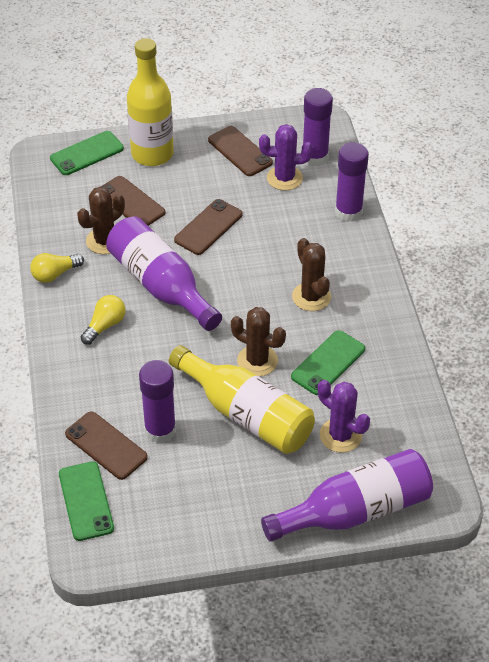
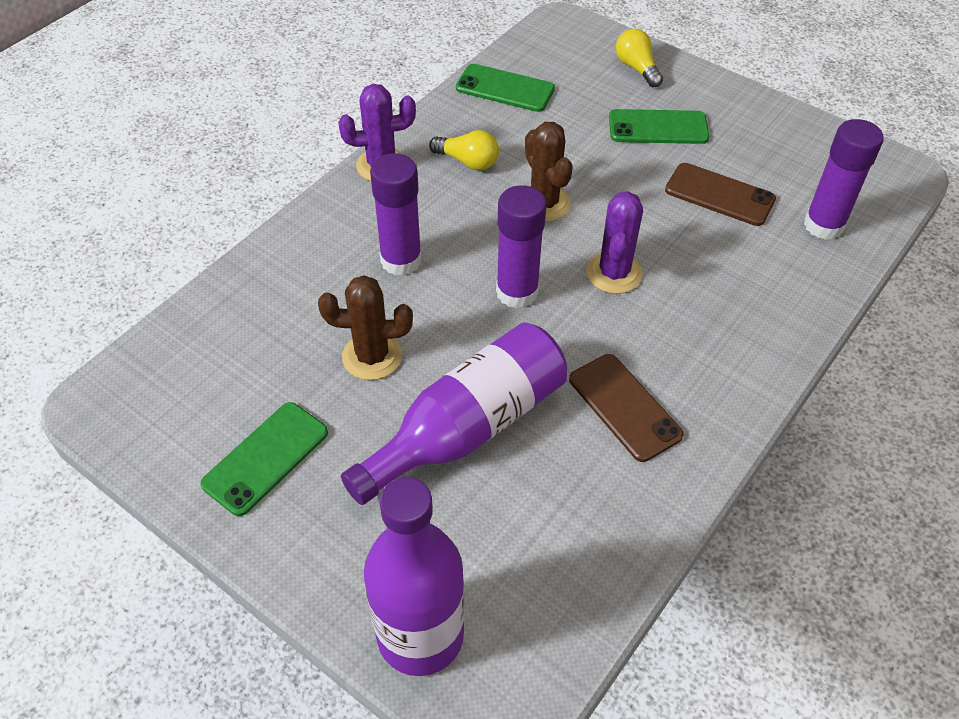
brown cactus: [77,187,125,254] [231,307,286,376] [292,238,331,311] = 3 -> [318,275,413,380] [525,122,573,221] = 2
brown phone: [65,411,148,480] [101,176,165,226] [174,199,243,255] [208,126,273,176] = 4 -> [569,354,684,462] [665,163,776,226] = 2
yellow bottle: [127,38,174,166] [169,345,315,454] = 2 -> none = 0

